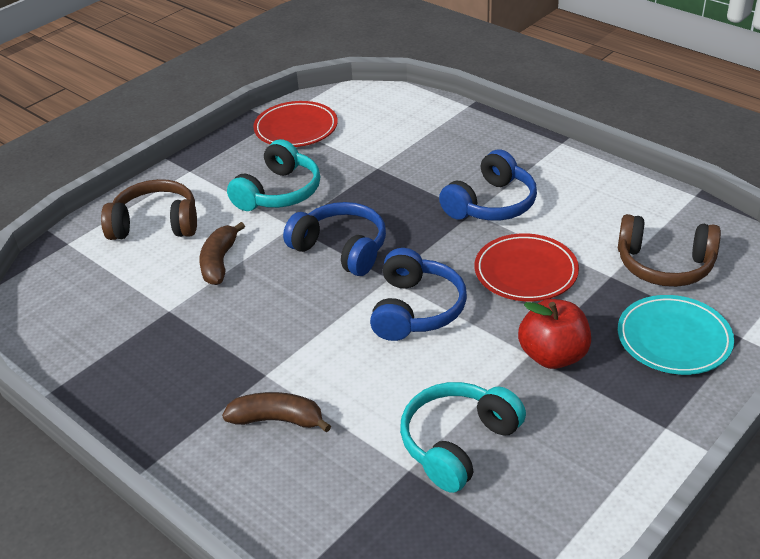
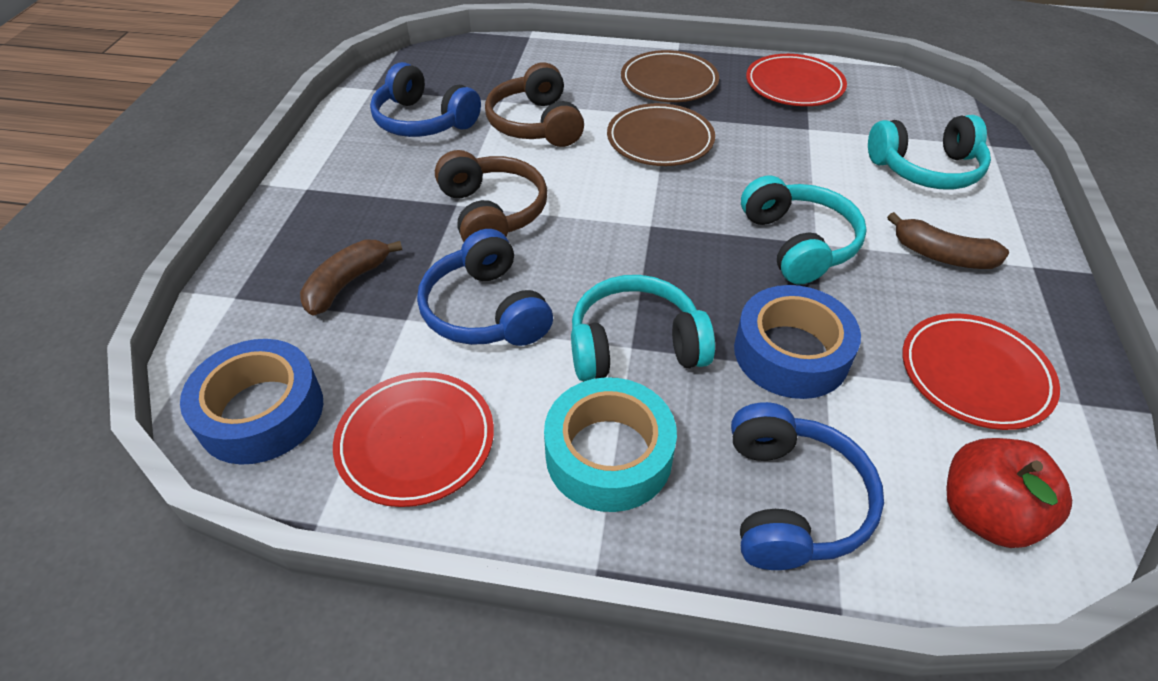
blue tape: none = 0 -> [180,339,323,465] [734,285,861,399] = 2
brown plate: none = 0 -> [607,103,715,166] [621,50,719,102] = 2
red plate: [253,101,338,147] [474,233,579,301] = 2 -> [333,372,494,507] [746,54,847,106] [902,313,1060,430] = 3
turquoise headphones: [227,139,320,211] [400,382,526,493] = 2 -> [571,275,715,381] [741,175,867,285] [868,115,991,189] = 3
turquoise plate: [618,295,734,375] = 1 -> none = 0
turquoise tape: none = 0 -> [544,377,677,512] = 1

